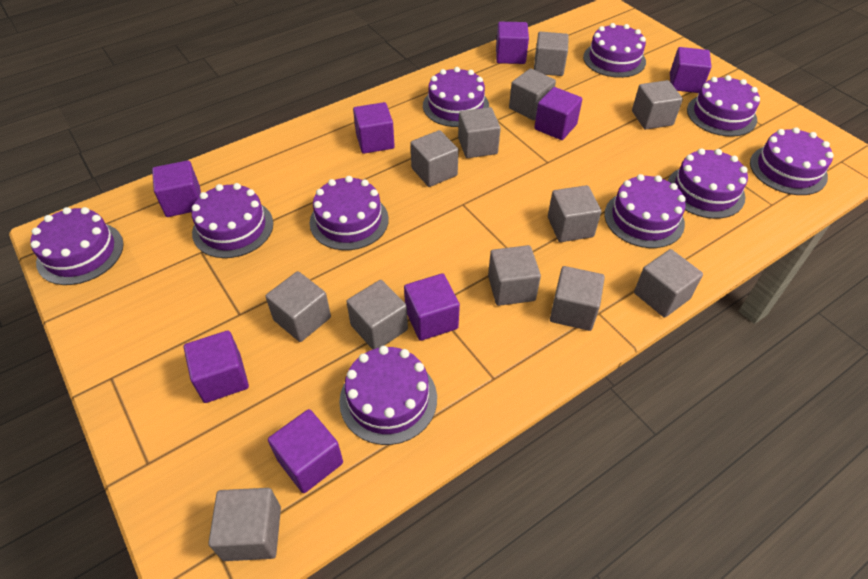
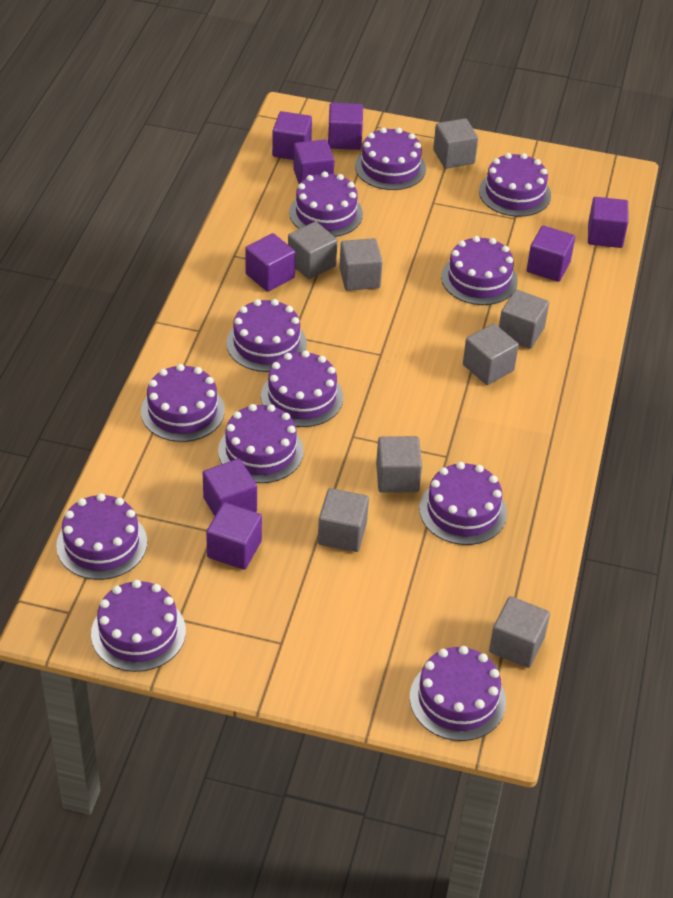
grey cube: [208,488,281,561] [265,271,331,342] [346,280,408,350] [411,130,459,187] [458,107,501,158] [488,245,541,306] [509,68,556,120] [534,32,569,76] [548,185,601,242] [550,266,605,331] [632,80,683,129] [634,249,703,318] = 12 -> [288,221,337,279] [318,488,369,552] [339,238,383,291] [376,436,422,492] [433,118,478,169] [463,323,519,385] [489,596,550,668] [499,289,549,349] = 8
purple cake: [30,207,124,285] [192,183,273,258] [310,176,389,250] [339,346,437,445] [423,67,489,127] [583,23,646,78] [604,174,686,248] [668,148,748,219] [687,75,760,137] [750,127,834,195] = 10 -> [56,493,147,580] [91,580,186,672] [141,364,225,442] [218,404,304,483] [227,299,307,372] [261,350,343,427] [289,171,363,237] [355,127,426,190] [410,646,506,741] [419,462,507,545] [441,236,518,305] [479,153,551,217] = 12

